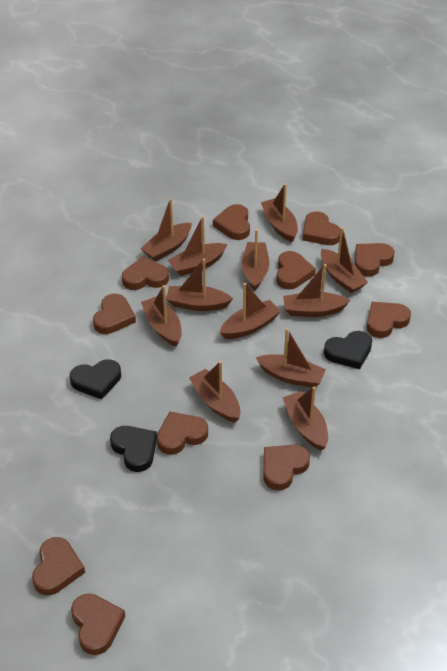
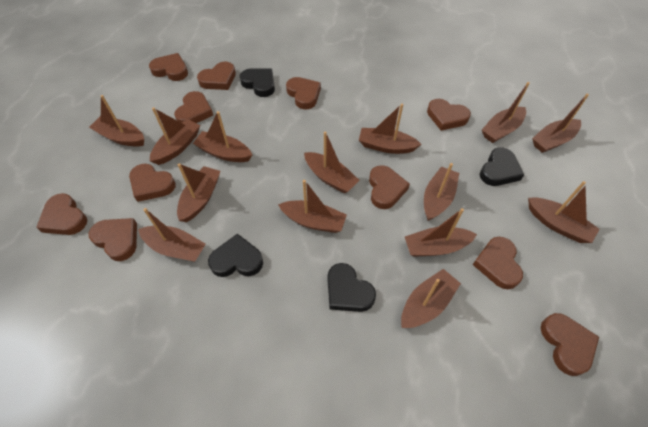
black heart: [70,359,121,399] [110,426,157,472] [324,331,372,369] = 3 -> [208,234,263,277] [240,68,275,97] [327,263,376,312] [480,147,524,186] = 4
brown boat: [141,198,192,261] [141,285,182,346] [166,259,233,311] [168,216,227,276] [189,361,240,423] [220,283,281,339] [242,229,269,291] [256,328,326,388] [261,183,298,242] [282,387,328,451] [283,264,350,317] [321,227,368,293] = 12 -> [89,95,144,147] [138,208,206,262] [150,107,200,165] [177,163,220,222] [193,111,252,162] [278,180,347,233] [304,131,359,194] [359,104,422,154] [401,269,461,328] [405,208,477,257] [424,163,459,221] [482,82,530,143] [528,181,600,243] [532,94,589,153] = 14

